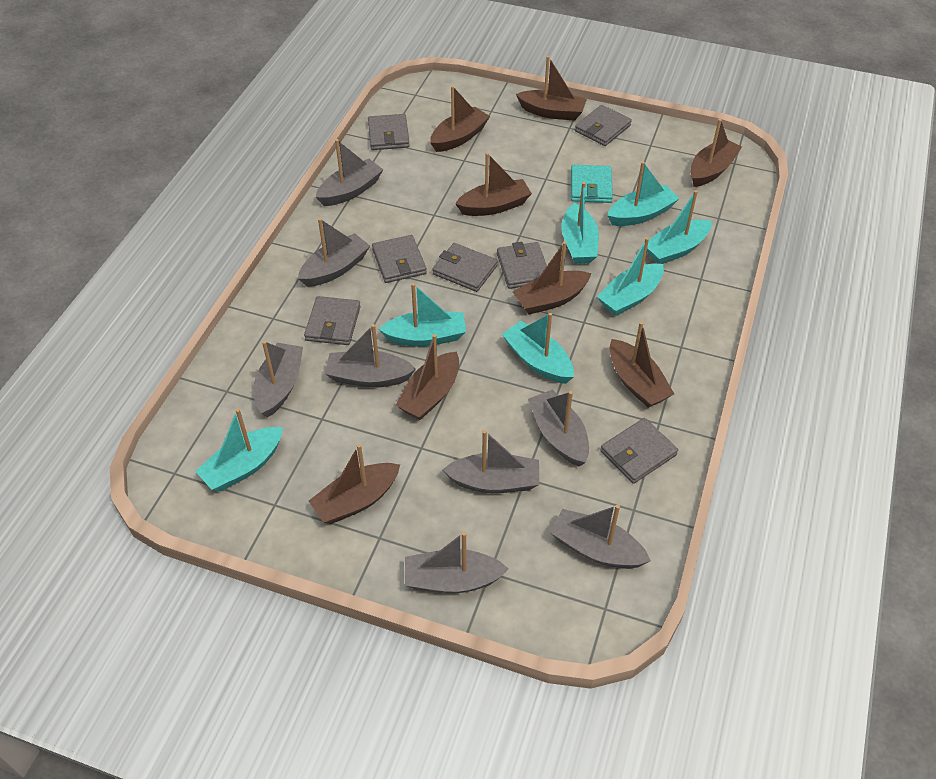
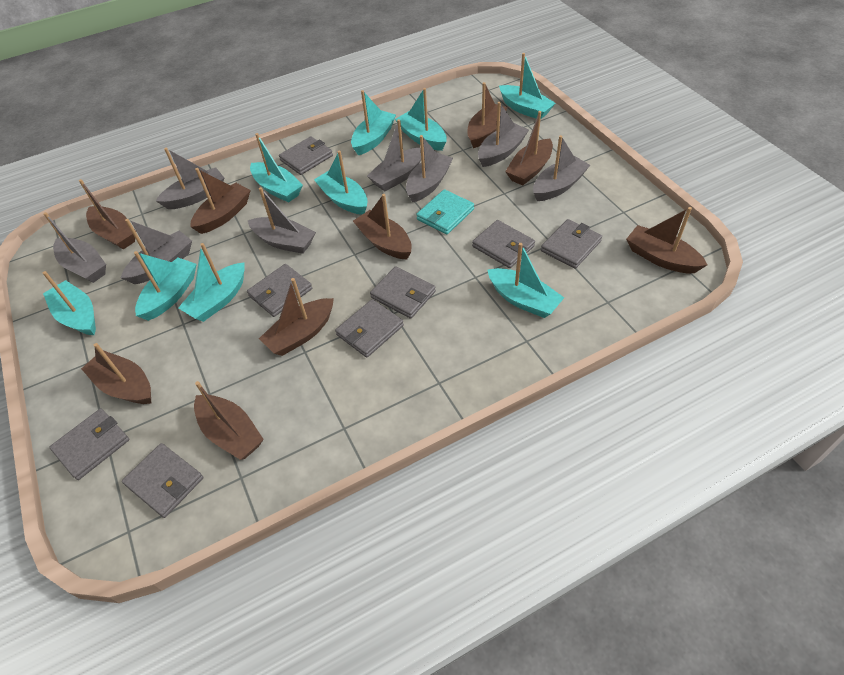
brown boat: [309,444,400,524] [396,334,459,420] [430,86,490,152] [455,153,532,216] [513,241,591,315] [516,56,587,121] [610,322,674,408] [690,119,742,187] = 8 -> [79,179,135,249] [81,343,152,404] [190,168,251,234] [194,381,264,460] [259,278,334,356] [353,194,412,260] [467,82,508,148] [505,111,553,185] [626,207,707,273] = 9
grey wallet: [304,296,361,345] [368,114,410,150] [372,235,427,283] [433,243,498,292] [497,242,547,289] [575,105,632,146] [600,418,678,484] = 7 -> [49,408,129,480] [122,443,203,518] [247,264,312,317] [279,136,333,175] [335,299,404,358] [370,266,436,319] [472,220,535,268] [541,219,602,269] = 8
turquoise boat: [195,409,283,492] [379,283,466,347] [502,313,574,384] [561,182,599,264] [597,237,664,316] [607,161,679,226] [647,190,712,264] = 7 -> [43,271,96,335] [134,251,197,321] [178,243,245,322] [250,133,303,203] [314,150,368,215] [351,90,396,155] [395,88,447,151] [488,243,564,318] [499,53,556,119] = 9

